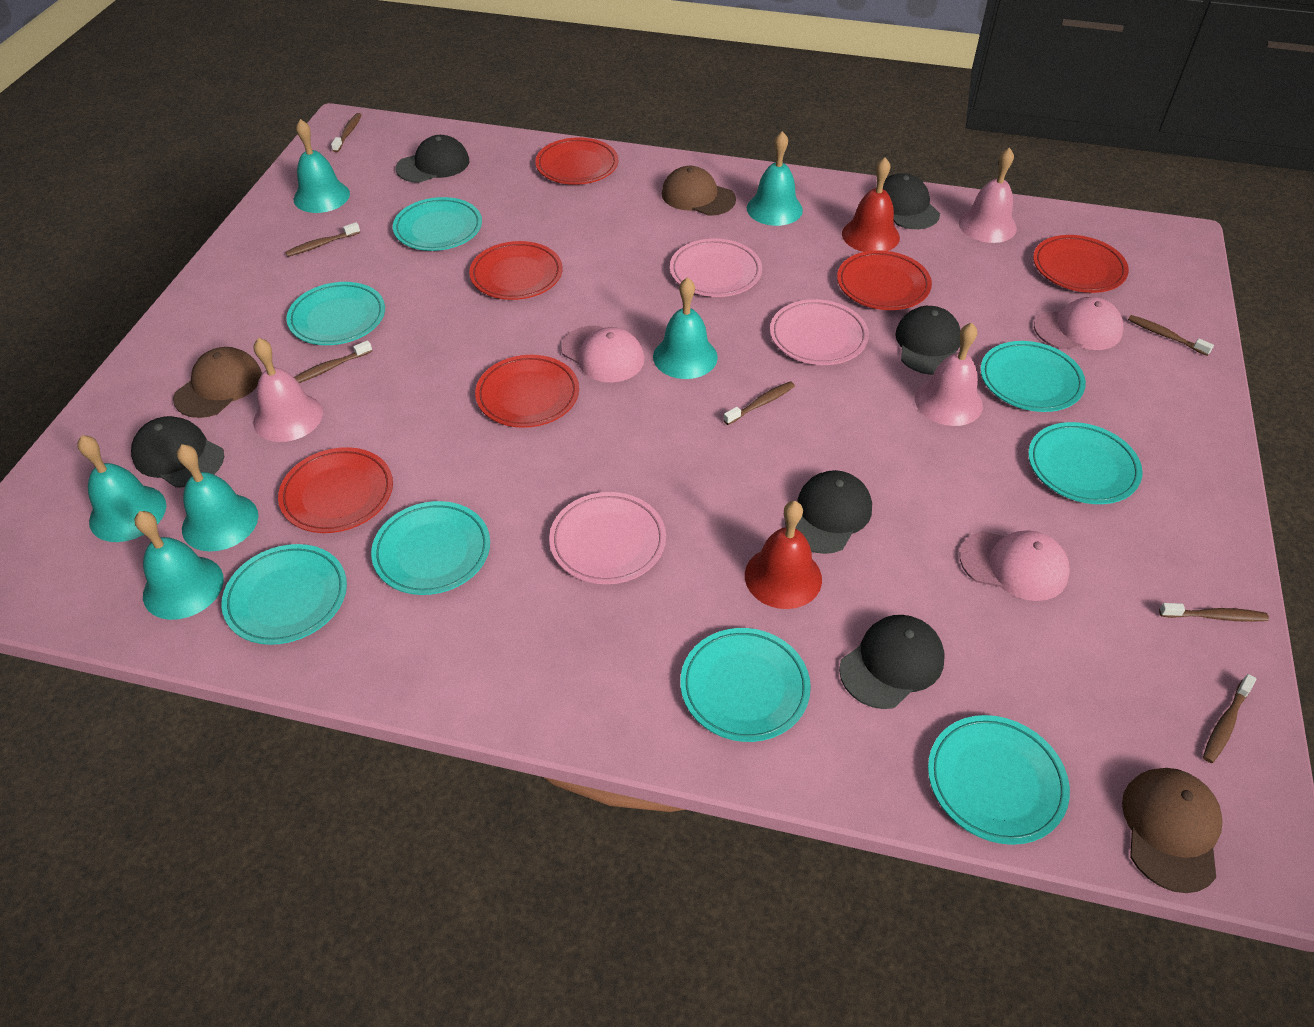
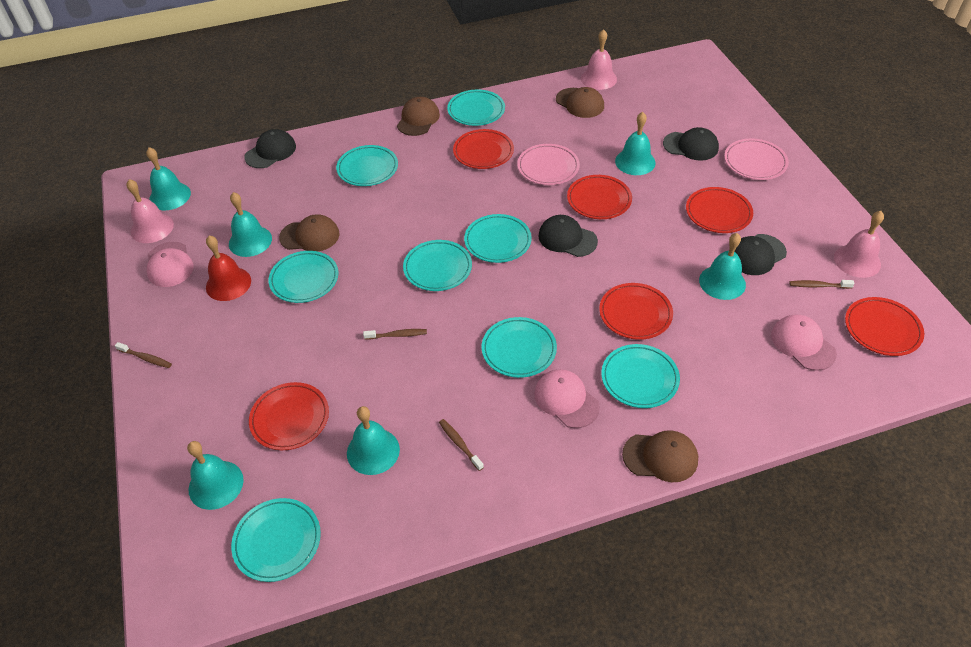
black cap: [131,416,224,488] [396,135,469,183] [785,470,872,554] [839,615,945,709] [883,173,940,229] [895,306,961,375] = 6 -> [245,129,296,168] [538,215,598,257] [663,127,719,161] [734,234,787,275] = 4
brown cap: [173,347,262,418] [662,166,736,216] [1122,768,1222,893] = 3 -> [279,214,340,251] [397,97,440,136] [556,87,604,118] [622,430,698,482] = 4
brown toothbrush: [285,222,360,257] [294,340,372,383] [331,113,362,152] [724,381,795,425] [1128,315,1214,356] [1159,603,1269,622] [1203,674,1256,763] = 7 -> [115,342,172,368] [363,329,427,340] [439,419,484,471] [790,280,854,289] = 4
pink plate: [549,492,666,584] [670,239,762,297] [770,299,869,365] = 3 -> [517,144,580,185] [724,139,789,180] = 2
red bell: [745,501,822,609] [842,158,900,252] = 2 -> [206,235,251,301] = 1

